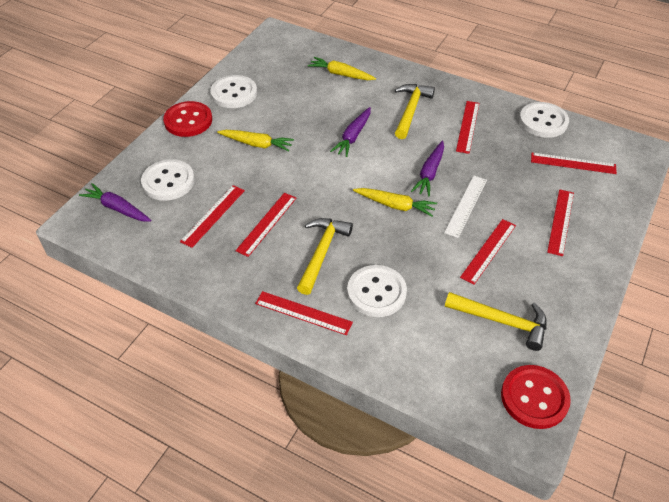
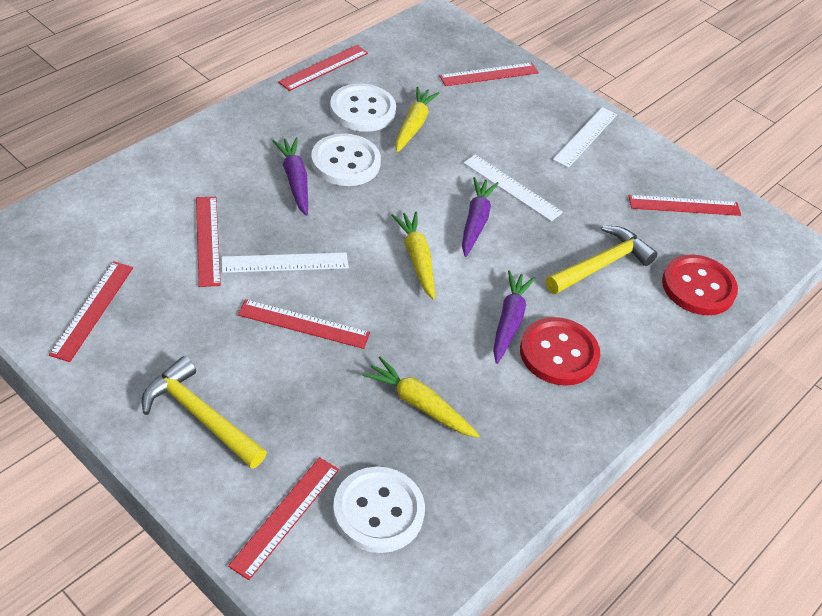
white button: [141,159,195,201] [210,75,257,108] [347,265,407,317] [519,102,569,138] = 4 -> [311,133,381,186] [330,84,396,132] [333,467,425,553] = 3
white ruler: [444,176,487,238] = 1 -> [221,253,349,273] [463,155,563,222] [553,107,617,168] = 3
yellow hammer: [297,218,353,295] [395,84,435,139] [445,292,547,351] = 3 -> [142,356,267,469] [546,226,658,294] = 2

